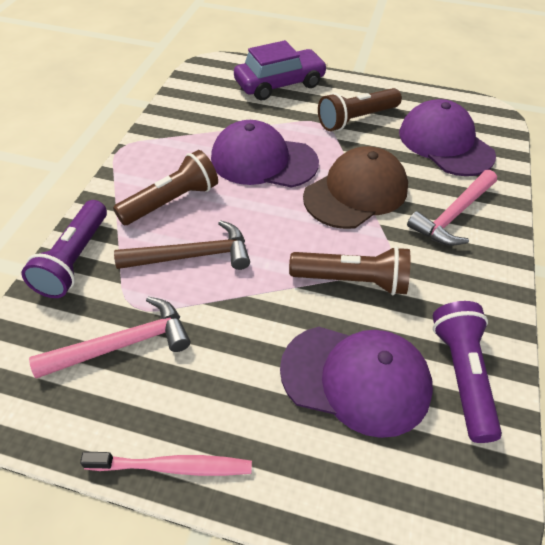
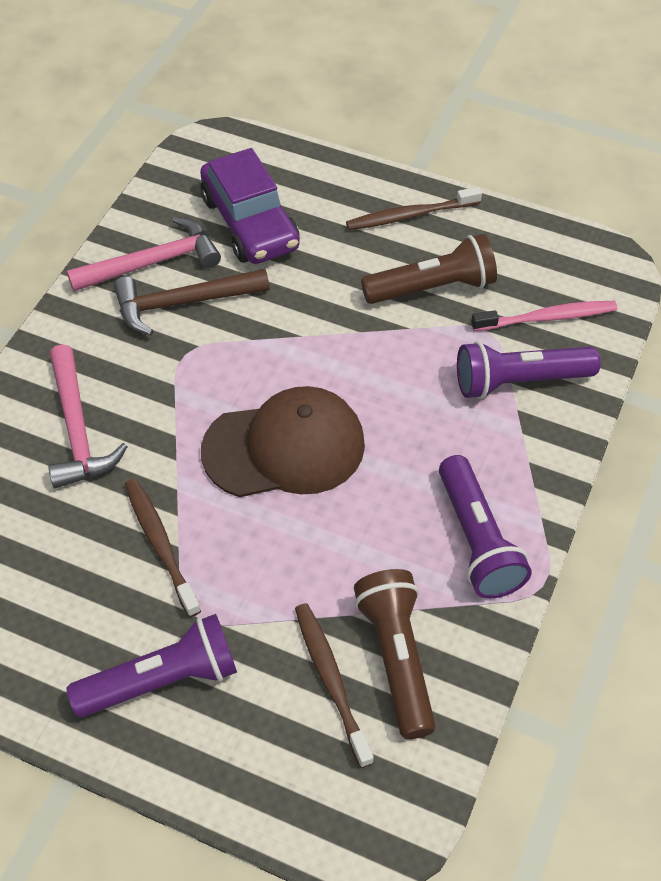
brown flashlight: [113,150,218,225] [289,246,410,295] [318,88,402,131] = 3 -> [354,569,436,739] [361,234,497,304] = 2
brown toothbrush: none = 0 -> [125,479,201,617] [295,603,374,768] [346,187,482,230] = 3
purple cap: [211,120,319,188] [280,327,433,438] [399,99,496,176] = 3 -> none = 0
purple flashlight: [21,200,107,298] [433,301,502,443] = 2 -> [67,614,237,718] [439,455,532,599] [457,341,600,399] = 3

